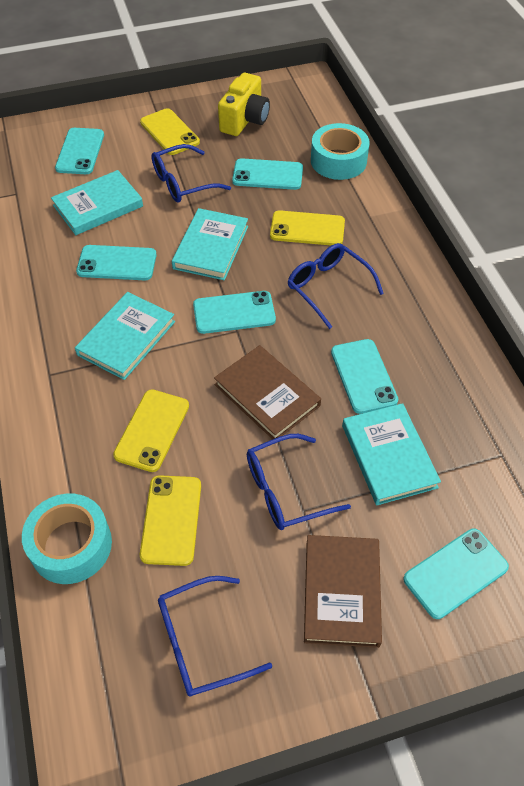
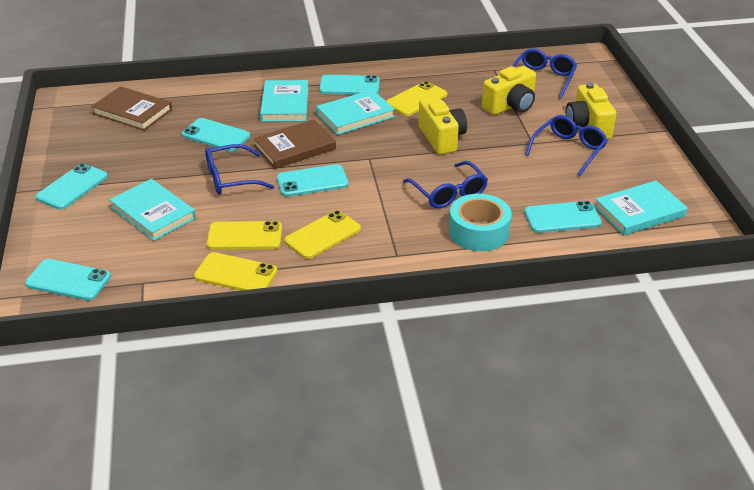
turquoise tape: [22,494,112,584] [311,123,370,180] = 2 -> [449,194,512,251] = 1
yellow camera: [218,73,270,136] = 1 -> [418,96,467,155] [482,66,536,115] [566,83,617,139] = 3

